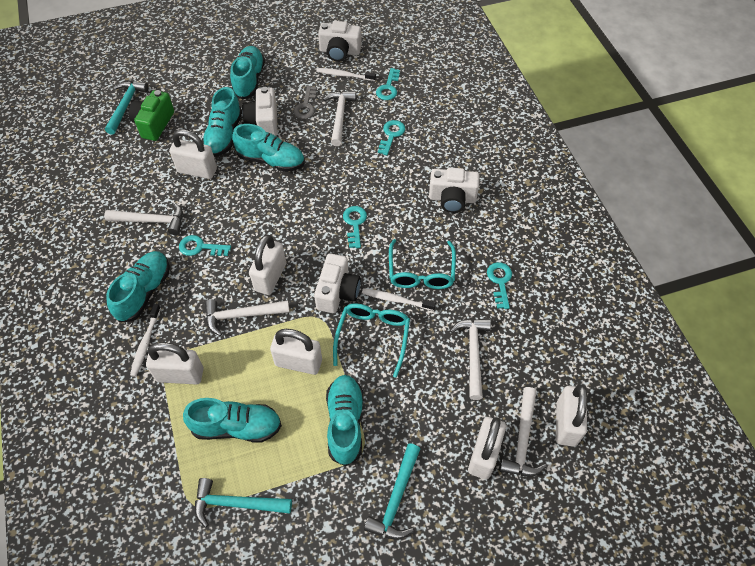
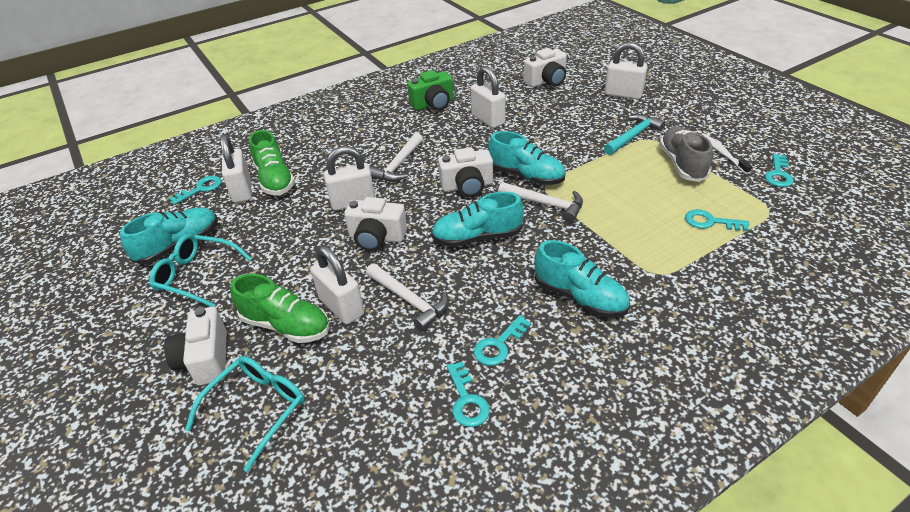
green shoe: none = 0 -> [231,274,330,343] [249,130,295,196] = 2
grey key: [293,86,317,119] = 1 -> none = 0
grey shoe: none = 0 -> [659,127,713,182] = 1
turquoise hammer: [105,81,148,135] [195,478,292,527] [364,443,420,540] = 3 -> [604,114,666,155] = 1
turquoise shoe: [106,251,170,323] [183,398,282,443] [202,87,242,157] [230,46,265,99] [232,124,305,172] [326,375,364,466] = 6 -> [120,207,218,264] [431,192,524,247] [488,131,565,185] [534,240,630,318] = 4
white hammer: [105,202,183,235] [205,299,290,336] [323,91,356,146] [450,319,491,400] [499,387,547,476] = 5 -> [366,263,449,331] [370,133,423,182] [498,182,583,222] = 3
white padlock: [146,342,204,385] [170,129,217,179] [249,234,286,295] [270,329,322,375] [468,417,506,480] [556,384,587,447] = 6 -> [220,134,252,203] [311,246,364,324] [324,146,375,211] [471,66,505,128] [605,42,648,99] = 5
white toothbrush: [130,304,161,377] [316,68,376,81] [362,288,436,311] = 3 -> [701,133,752,174] = 1

